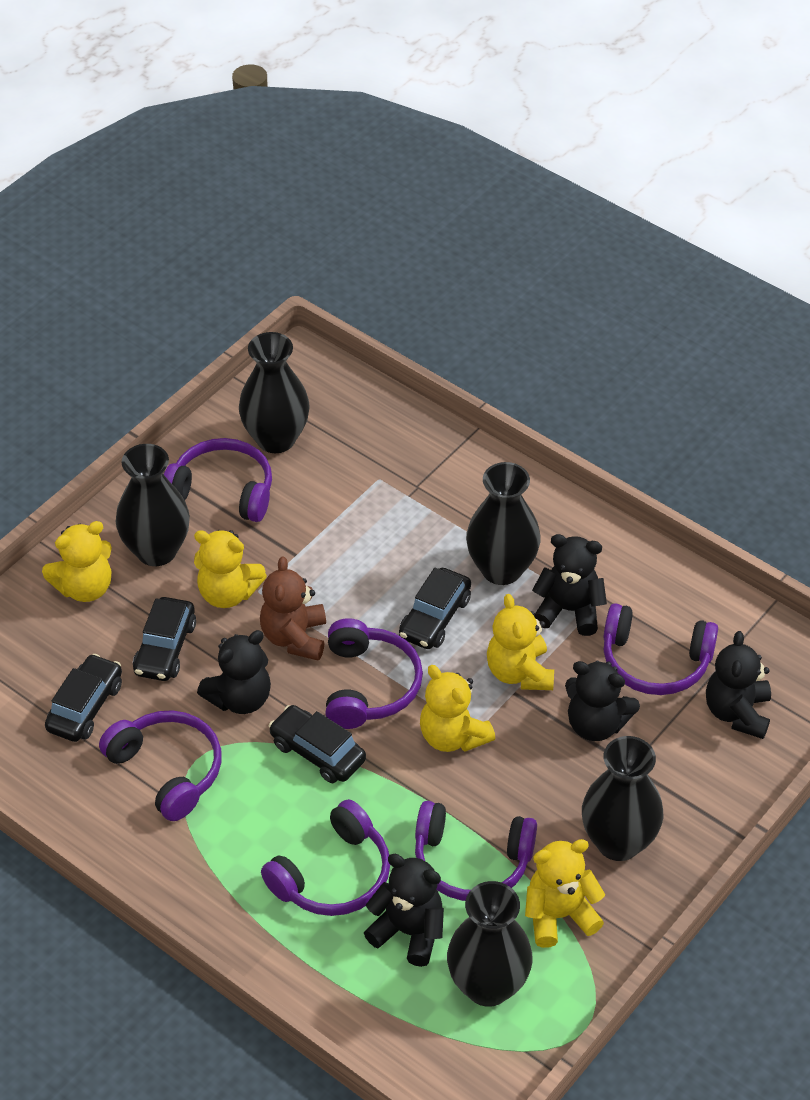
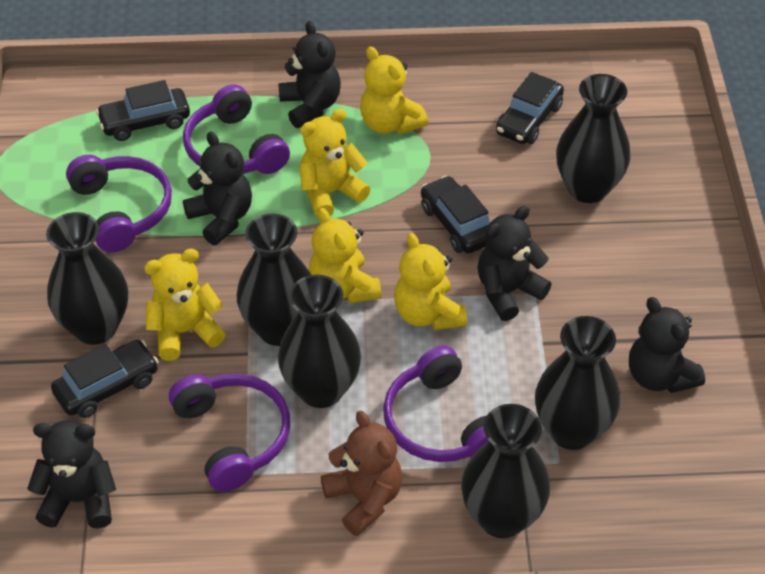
black vase: [116,444,190,566] [239,332,310,453] [447,881,533,1007] [466,462,541,585] [582,736,663,861] = 5 -> [46,212,128,345] [237,213,311,346] [278,275,361,408] [461,404,550,538] [535,316,620,450] [556,74,630,203] = 6
purple headphones: [99,710,222,821] [164,438,272,522] [261,799,390,916] [326,618,423,729] [415,801,537,901] [604,603,718,695] = 6 -> [66,155,172,253] [169,373,290,492] [183,84,290,174] [383,346,489,462] = 4

